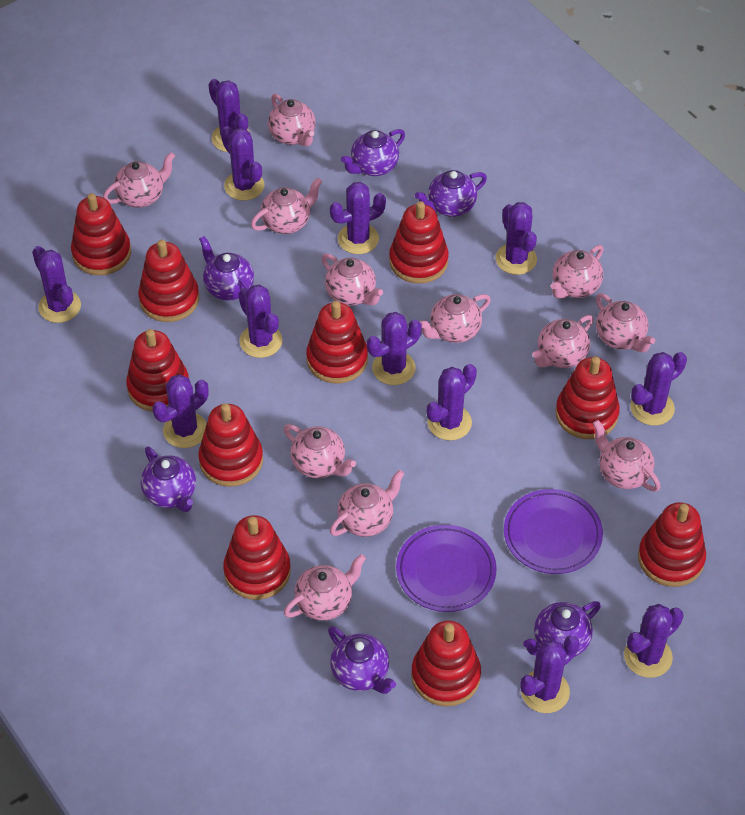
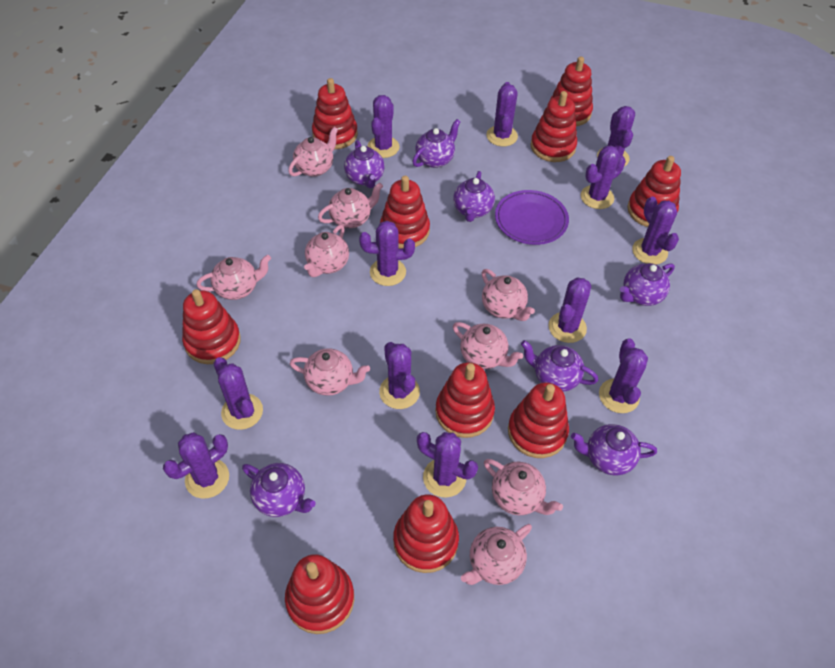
pink teapot: [103,152,175,208] [251,178,322,234] [268,93,316,147] [283,424,356,478] [284,554,366,621] [321,253,383,306] [330,470,404,537] [420,294,491,343] [532,315,593,368] [551,245,603,299] [593,420,660,492] [596,293,655,352] = 12 -> [197,255,271,300] [288,127,338,177] [290,348,370,396] [304,225,349,277] [318,183,383,228] [453,322,523,369] [461,524,532,585] [482,269,535,321] [484,459,563,515] = 9
purple plate: [396,525,497,612] [504,489,603,574] = 2 -> [495,190,569,245] = 1
purple teapot: [141,446,196,512] [199,236,254,301] [328,626,396,694] [341,129,405,176] [415,170,487,217] [523,601,601,657] = 6 -> [242,463,316,517] [344,140,385,188] [412,119,461,168] [453,171,495,222] [521,340,598,392] [571,424,657,475] [620,263,675,306] = 7

